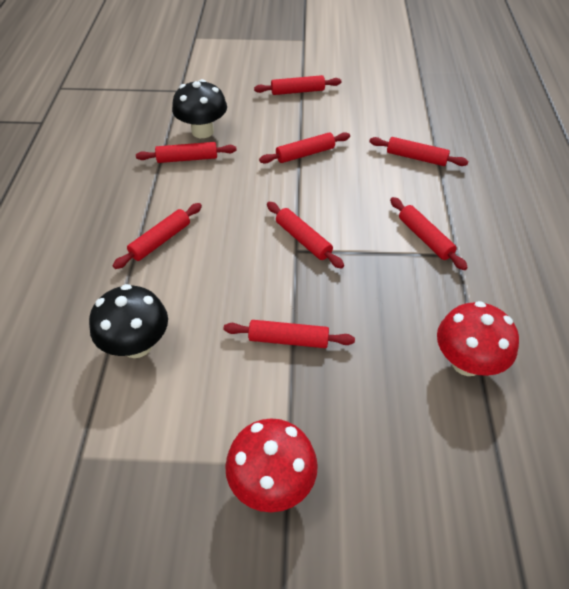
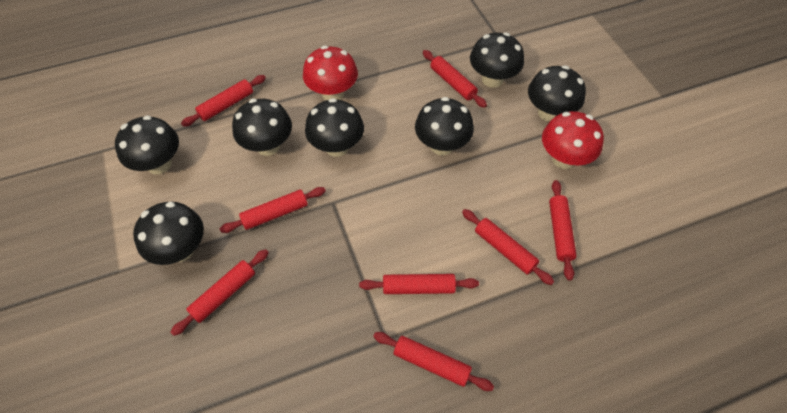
black mushroom: [89,284,168,358] [172,79,227,138] = 2 -> [115,115,179,174] [133,202,204,265] [232,98,292,156] [305,98,364,157] [415,97,474,155] [470,32,524,88] [528,65,586,122] = 7

